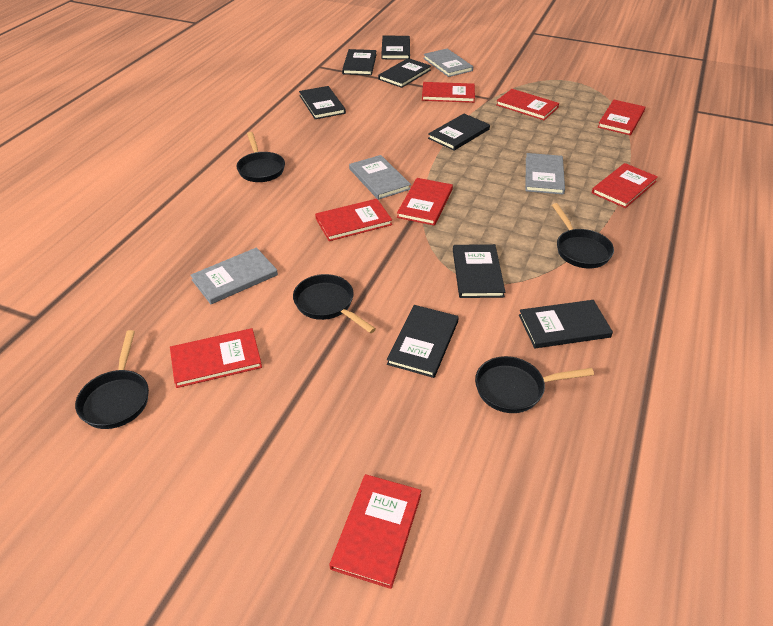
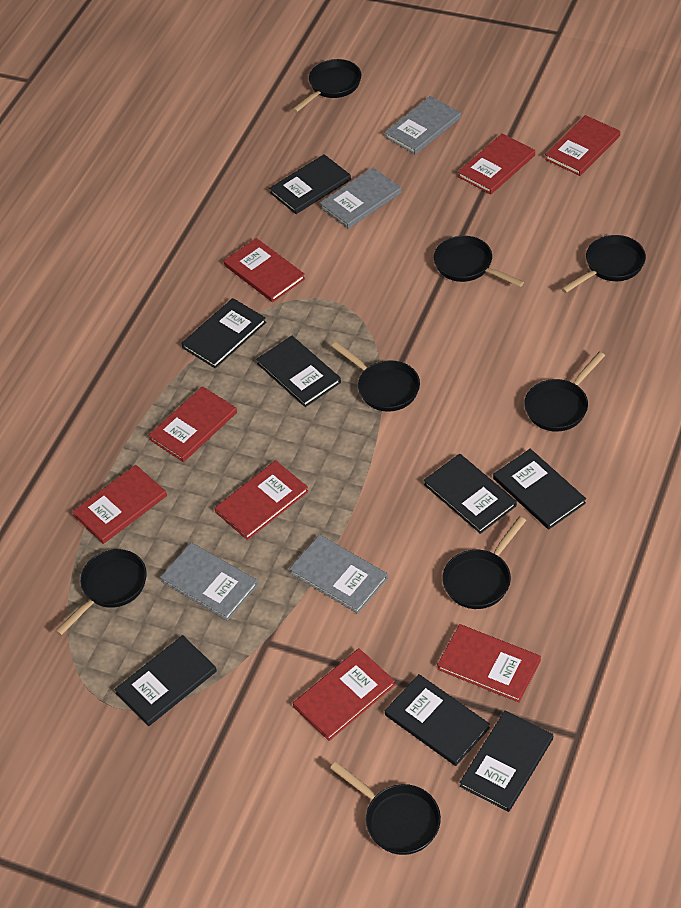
black pan: [75,330,149,429] [236,132,285,182] [293,274,376,333] [475,356,594,413] [552,203,614,268] = 5 -> [55,549,147,635] [292,59,361,112] [330,762,441,855] [331,342,420,412] [434,236,524,287] [442,516,526,609] [524,352,605,432] [561,235,646,293] = 8

